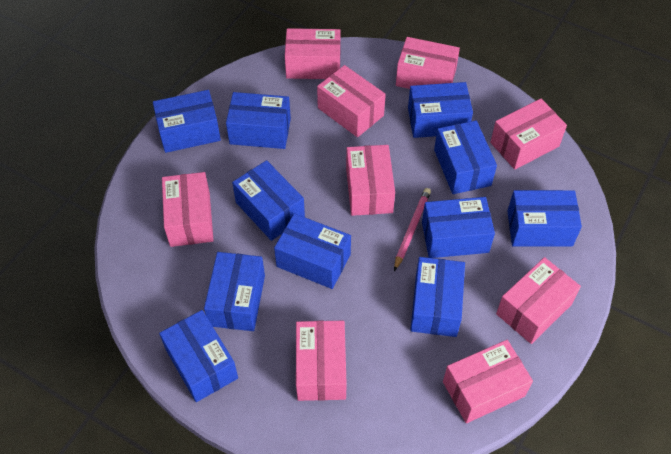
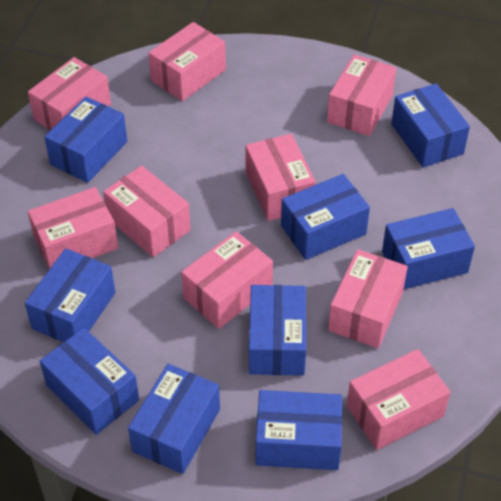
blue box: [153,90,221,153] [159,310,238,402] [204,252,265,331] [226,92,291,149] [232,160,305,241] [274,213,351,289] [408,82,473,138] [410,257,465,337] [422,197,495,258] [434,121,497,194] [507,190,582,247] = 11 -> [25,248,116,342] [40,328,139,435] [44,97,127,183] [128,364,220,474] [249,285,306,376] [256,390,342,470] [281,174,370,260] [382,208,475,289] [391,83,470,168] = 9
pink pencil: [394,188,431,271] = 1 -> none = 0

